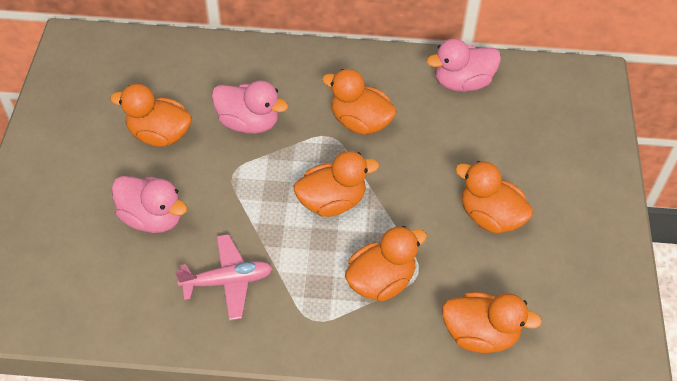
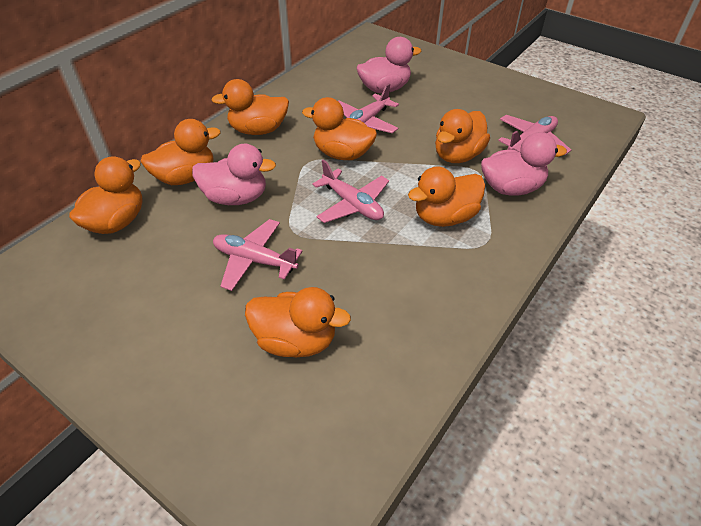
orange duck: [110,84,192,147] [294,151,379,217] [322,69,397,134] [345,226,427,301] [442,292,542,353] [455,161,533,234] = 6 -> [69,156,143,234] [140,119,221,185] [211,79,289,135] [245,287,351,357] [302,97,377,160] [408,167,485,227] [435,109,490,163] = 7
pink plane: [175,234,273,321] = 1 -> [213,219,303,291] [312,159,389,223] [338,83,399,133] [498,115,571,155] = 4

